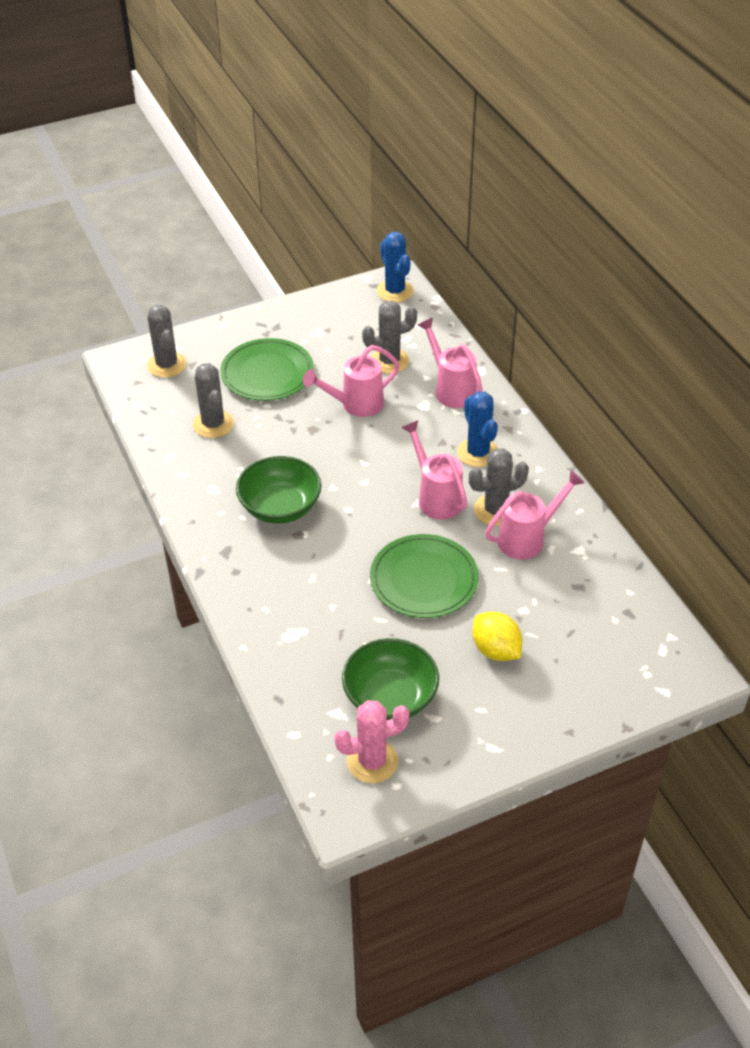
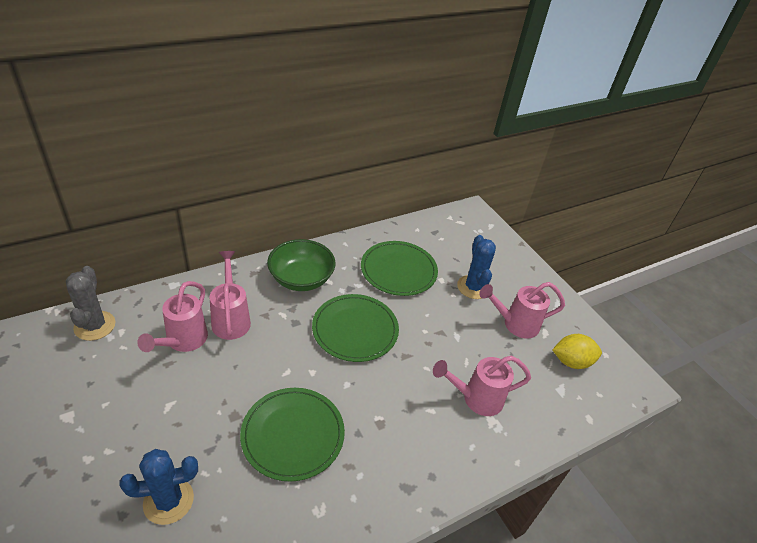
green bowl: [236,456,322,524] [342,638,439,720] = 2 -> [267,239,336,291] = 1
green plate: [220,338,314,401] [370,534,479,618] = 2 -> [240,388,345,482] [312,294,399,362] [361,241,438,296] = 3
grey cactus: [147,305,187,378] [193,363,234,438] [362,301,417,374] [469,448,529,526] = 4 -> [66,266,116,341] = 1
pink cactus: [334,700,409,783] = 1 -> none = 0

